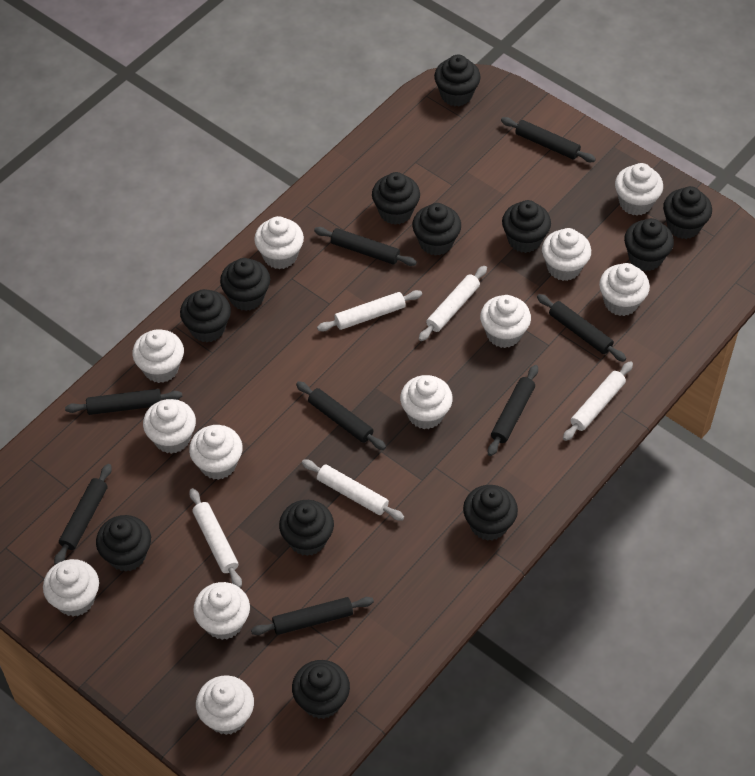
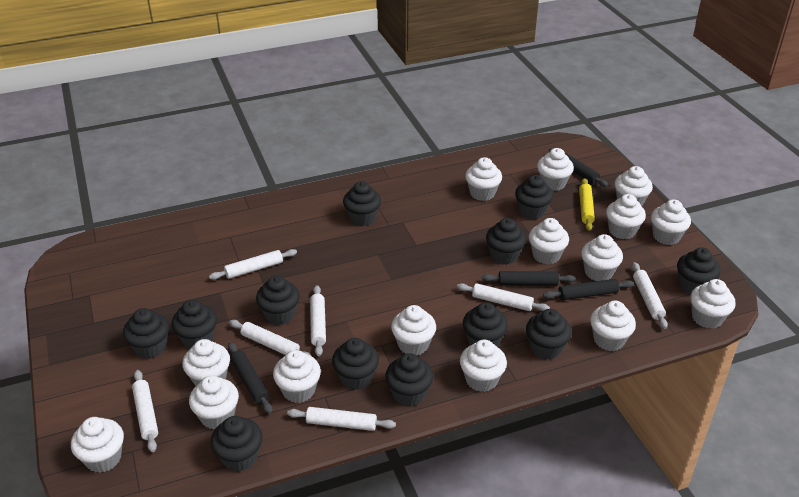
black rolling pin: [54,464,112,565] [65,389,182,415] [251,597,374,635] [296,381,386,450] [314,227,417,266] [488,365,538,456] [501,117,596,162] [537,294,626,362] = 8 -> [228,342,273,414] [482,271,575,285] [543,279,634,300] [549,148,608,187] = 4
white cupcake: [43,559,99,617] [132,330,184,383] [143,399,196,454] [189,425,243,480] [193,582,250,640] [196,675,254,735] [254,216,304,269] [400,375,453,429] [480,295,531,348] [542,228,591,281] [599,263,650,316] [615,163,663,216] = 12 -> [71,417,124,473] [182,339,230,386] [189,375,239,430] [273,350,321,403] [391,305,436,356] [460,340,507,392] [465,157,502,201] [529,218,569,265] [537,148,574,191] [581,234,623,281] [590,301,636,351] [606,194,646,239] [615,166,653,206] [651,199,691,245] [690,279,736,329] = 15
white rolling pin: [189,488,242,588] [302,459,404,521] [317,290,422,331] [419,266,487,341] [563,361,633,441] = 5 -> [132,370,158,452] [209,249,297,280] [229,320,311,356] [287,407,396,431] [310,285,326,357] [457,283,550,311] [632,262,668,329] = 7
yellow rolling pin: none = 0 -> [579,178,595,231] = 1

